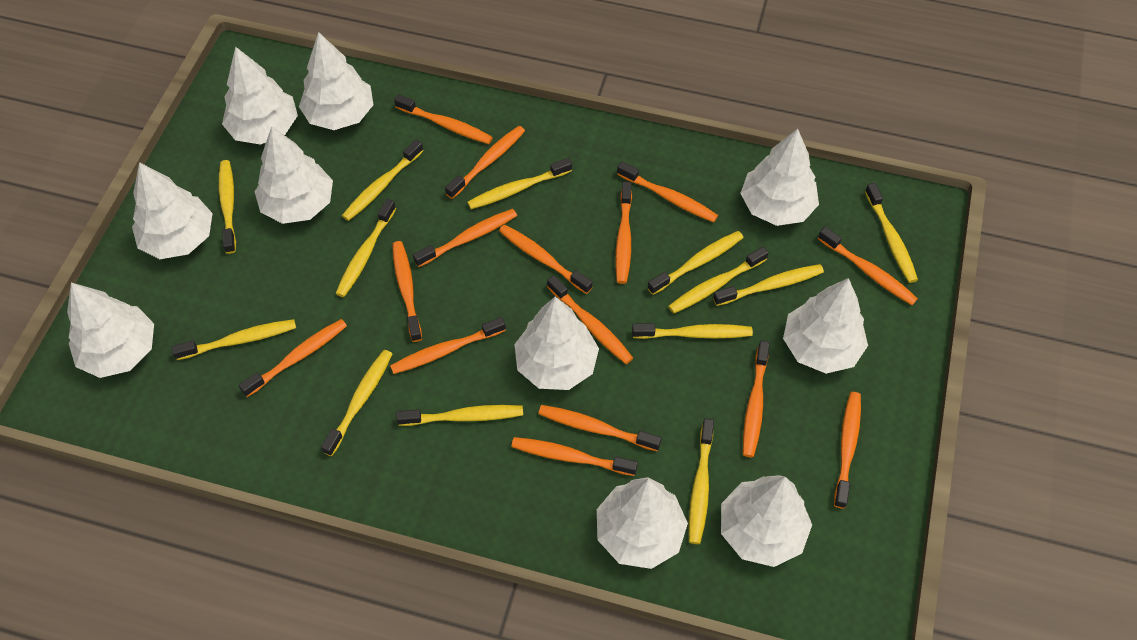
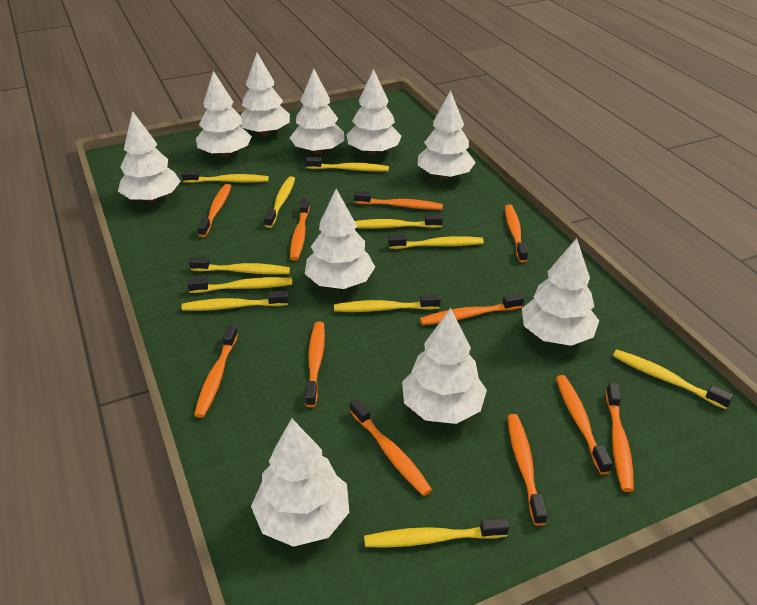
orange toothbrush: [239,319,347,397] [390,317,506,374] [392,241,422,342] [394,94,493,144] [413,209,517,267] [445,126,525,199] [499,224,592,294] [511,437,638,476] [538,405,661,451] [547,275,633,364] [615,182,632,284] [617,162,718,222] [743,341,770,457] [818,227,918,305] [834,392,861,509] = 15 -> [194,325,238,418] [197,184,231,237] [290,198,310,261] [305,322,325,407] [350,398,432,496] [354,191,443,210] [420,294,524,325] [505,204,528,262] [507,414,547,526] [556,375,613,474] [606,383,634,492] = 11
yellow toothbrush: [171,319,296,360] [219,160,236,254] [321,350,392,456] [335,199,396,297] [342,140,424,221] [396,405,523,426] [467,158,572,209] [632,323,753,339] [647,231,743,295] [668,247,769,314] [689,418,714,544] [713,264,824,306] [865,183,918,283] = 13 -> [182,170,269,183] [182,291,288,311] [187,277,292,293] [189,257,290,275] [264,176,295,228] [306,157,389,172] [334,294,441,312] [355,215,443,228] [364,518,509,548] [388,235,484,249] [613,350,734,409] = 11

